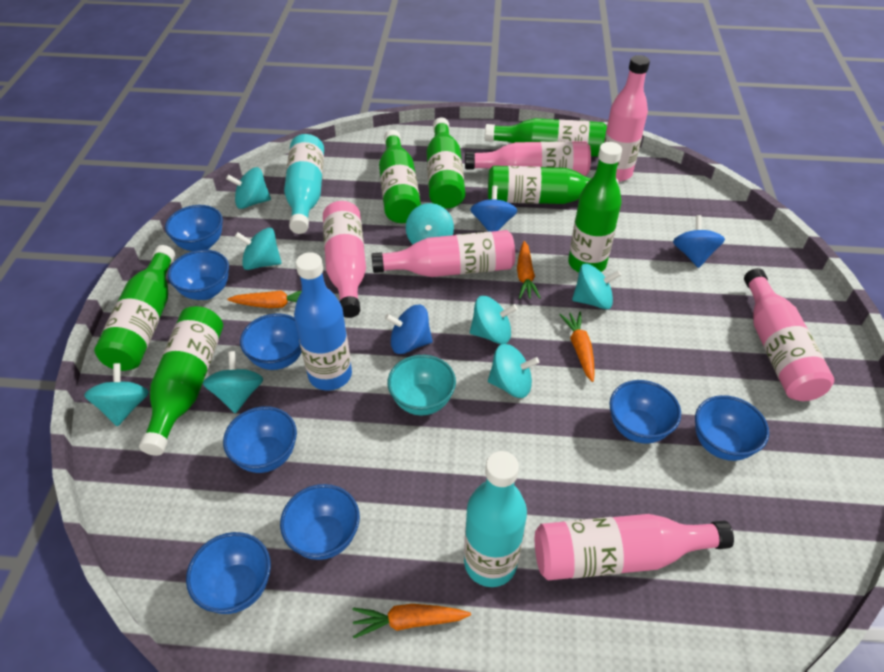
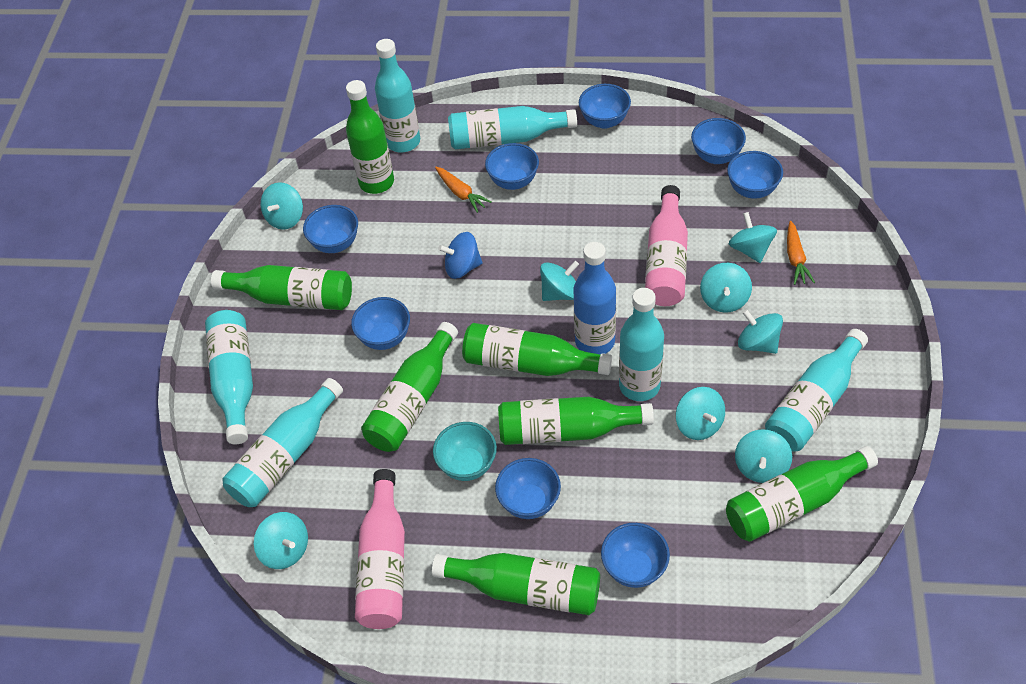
blue spinning top: [385,305,433,354] [470,186,517,232] [673,215,725,268] = 3 -> [438,232,482,279] = 1
orange carrot: [227,290,302,308] [353,604,471,638] [517,241,541,299] [559,312,595,382] = 4 -> [435,167,492,213] [787,221,815,285] = 2
pink bottle: [323,201,366,318] [371,230,515,277] [465,141,591,176] [535,514,734,580] [604,55,650,182] [744,268,835,401] = 6 -> [355,469,405,629] [645,185,688,306] = 2
turquoise bottle: [284,134,324,234] [464,451,527,587] = 2 -> [205,310,253,445] [223,378,343,507] [375,39,420,152] [448,106,577,149] [619,288,664,401] [765,329,868,451] = 6

